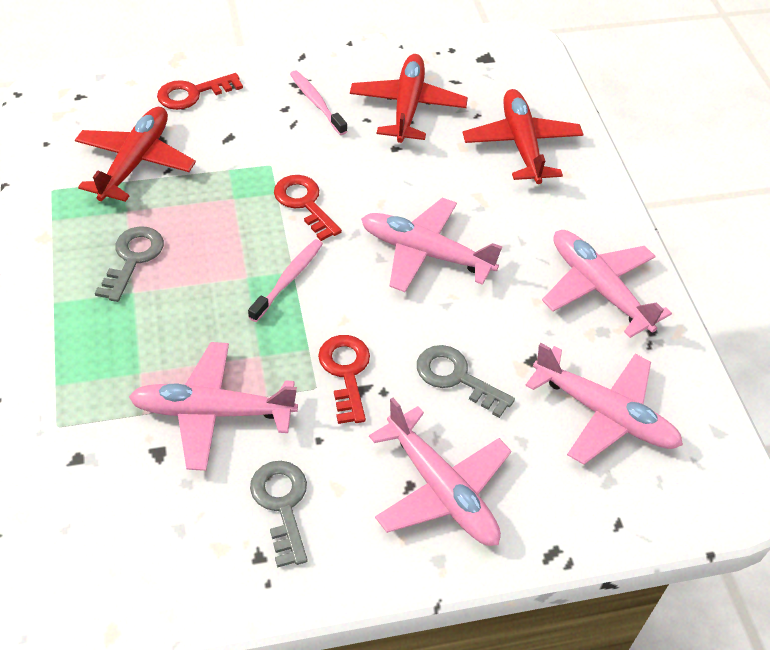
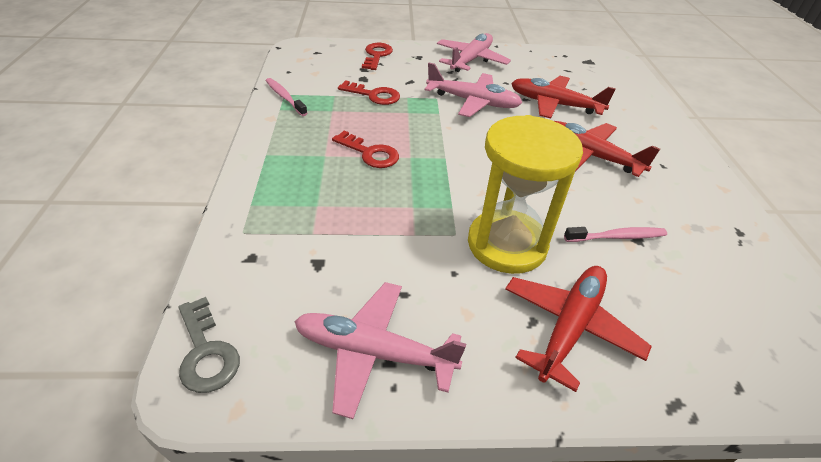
grey key: [95,226,164,302] [250,461,307,568] [417,345,515,418] = 3 -> [179,297,240,393] = 1
pink plane: [129,342,298,471] [361,198,502,292] [369,398,512,546] [525,343,683,465] [542,230,672,338] = 5 -> [294,282,466,419] [425,63,522,117] [437,33,511,72] = 3
yellow hourglass: none = 0 -> [468,115,583,274] = 1

